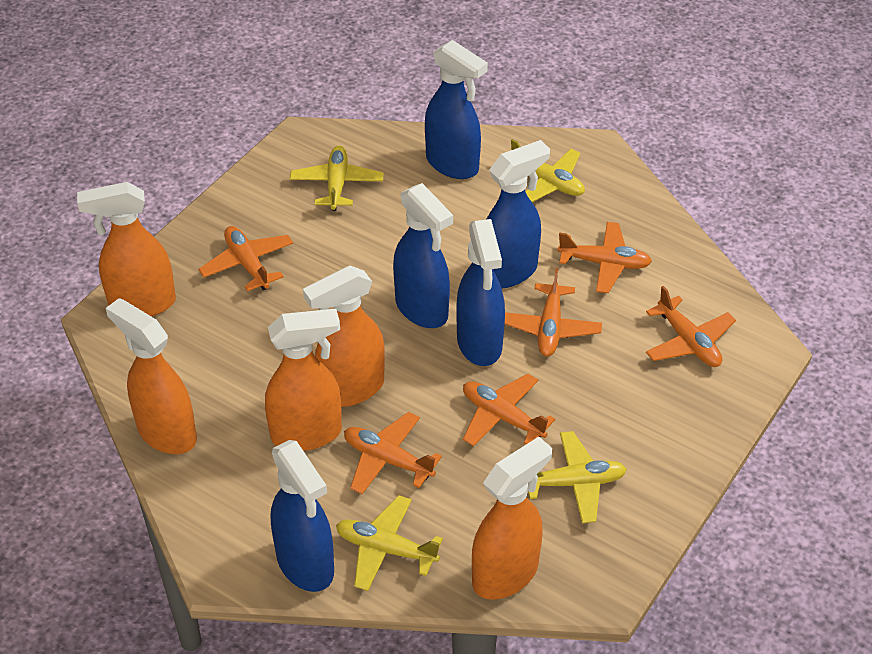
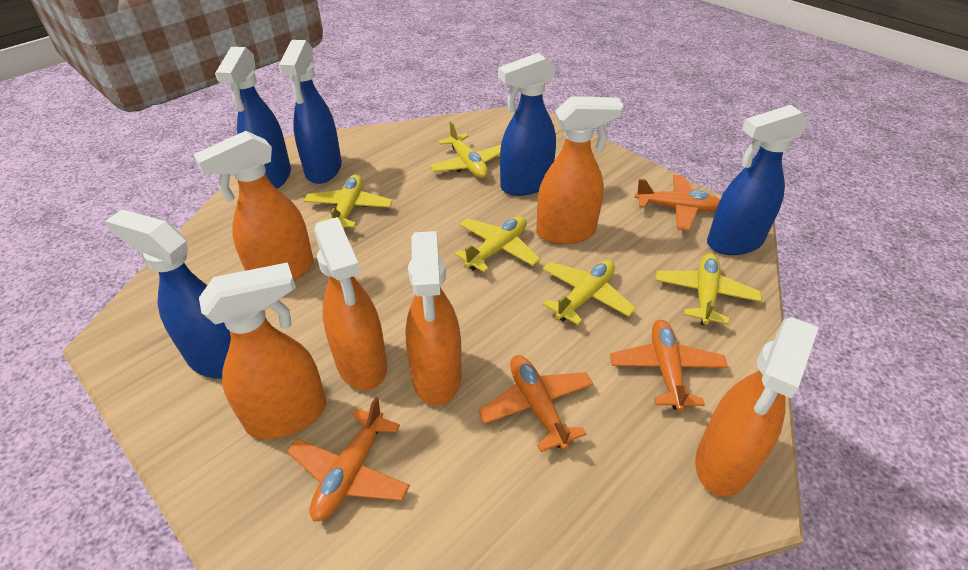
orange plane: [198,226,293,291] [344,412,442,494] [463,374,555,447] [505,268,602,357] [557,222,652,293] [646,286,736,367] = 6 -> [287,397,410,522] [478,355,593,452] [610,320,728,411] [635,175,720,231] = 4
orange spray bottle: [77,182,176,316] [106,298,197,454] [265,309,342,451] [303,266,385,407] [472,437,552,600] = 5 -> [193,131,313,281] [199,262,326,439] [314,217,387,391] [405,231,461,406] [536,96,624,244] [695,317,819,496] = 6
yellow plane: [290,146,384,211] [336,495,443,591] [511,139,585,202] [528,431,627,524] = 4 -> [304,174,393,228] [430,121,501,178] [455,216,540,272] [542,260,636,325] [655,253,762,325] = 5

